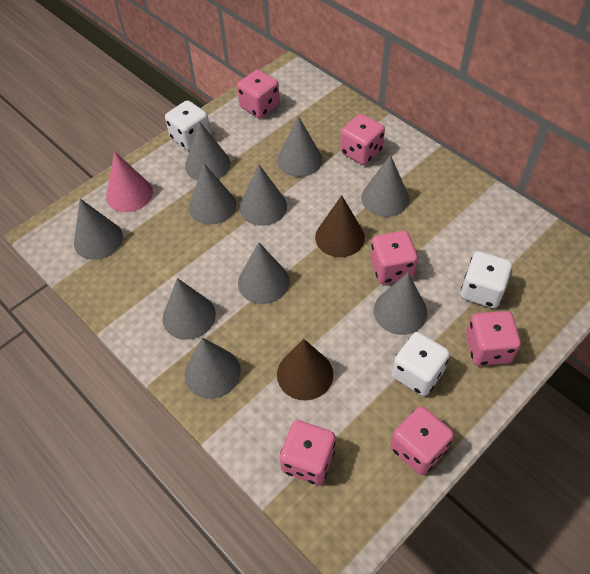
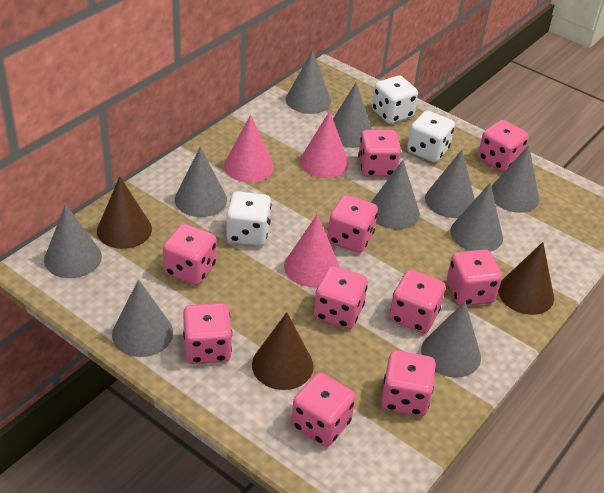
brown cone: [277,339,333,400] [315,195,365,257] = 2 -> [97,176,152,249] [252,312,314,390] [498,242,554,315] = 3
pink cone: [106,151,153,212] = 1 -> [224,115,274,183] [284,214,340,287] [300,111,349,178] = 3
pink dice: [237,70,280,118] [280,420,336,485] [340,114,385,165] [370,231,418,284] [390,406,454,475] [466,311,521,366] = 6 -> [163,224,216,285] [183,303,232,364] [291,373,356,447] [314,266,368,329] [327,195,378,253] [358,130,401,177] [381,350,436,417] [389,270,445,333] [447,249,502,306] [478,120,529,172] = 10

